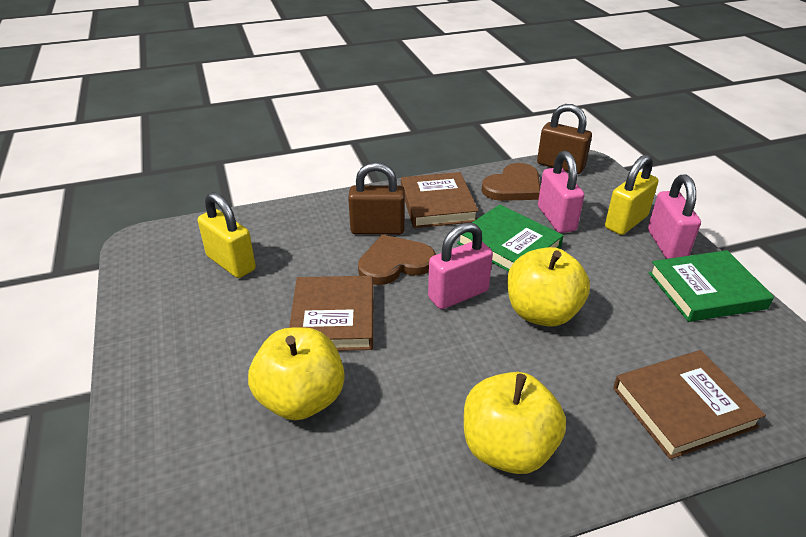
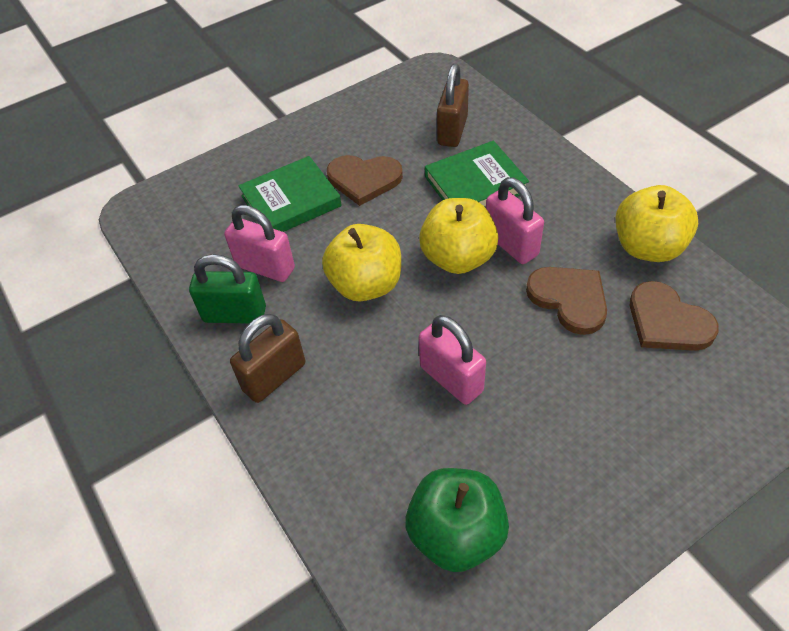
brown book: [289,276,373,351] [401,172,479,228] [613,350,766,459] = 3 -> none = 0
brown heart: [358,235,436,285] [481,163,540,201] = 2 -> [327,155,403,206] [526,267,607,335] [630,281,719,351] = 3
green apple: none = 0 -> [405,468,509,572] = 1
green padlock: none = 0 -> [189,254,266,324] = 1
yellow padlock: [198,192,256,278] [605,154,658,235] = 2 -> none = 0

